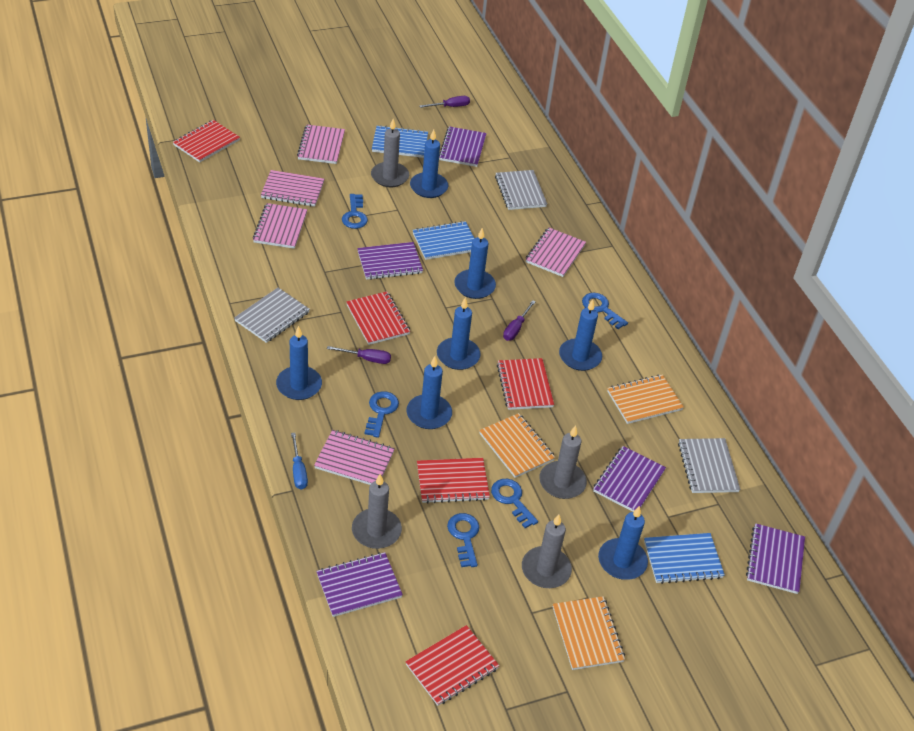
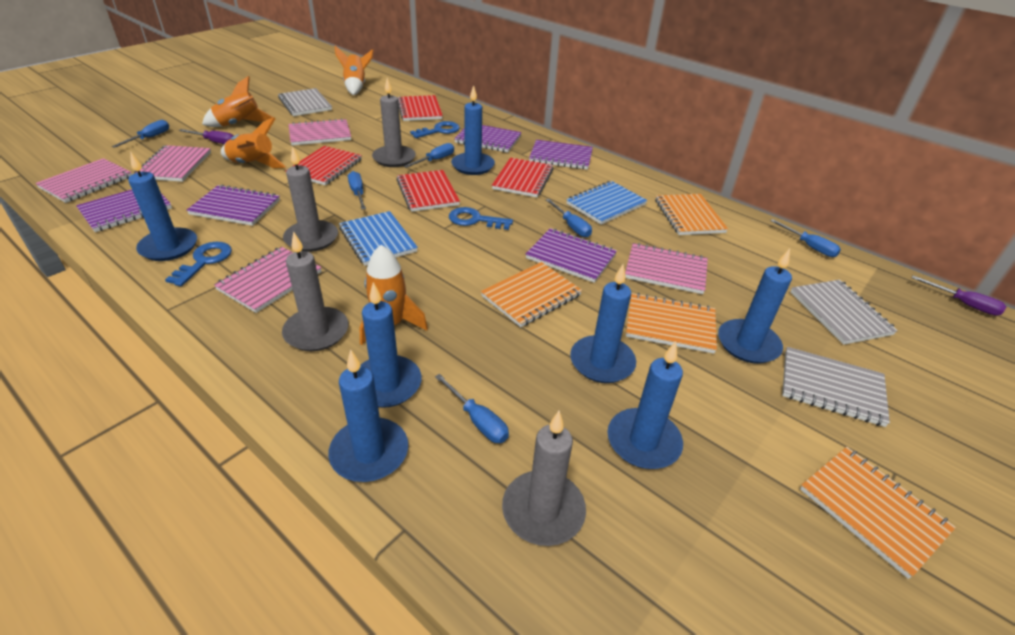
blue key: [342,194,368,229] [365,391,399,438] [447,513,479,567] [491,479,538,528] [582,293,628,329] = 5 -> [165,242,232,286] [410,121,460,138] [449,207,513,230] = 3
blue notebook: [372,125,428,158] [413,221,474,260] [644,533,725,584] = 3 -> [339,211,418,266] [566,181,647,225] = 2
blue screwdriver: [291,433,308,490] = 1 -> [112,120,169,148] [348,171,366,210] [404,143,454,168] [435,374,509,443] [546,199,592,237] [770,219,841,257] = 6
orange notebook: [479,413,556,478] [553,596,625,670] [607,374,684,424] = 3 -> [481,262,582,327] [626,293,717,354] [655,194,728,235] [800,447,956,579] = 4
orange rocket: none = 0 -> [202,76,273,127] [221,117,286,168] [334,45,374,95] [360,245,428,345] = 4
purple screwdriver: [327,346,391,364] [419,96,470,108] [503,300,535,341] = 3 -> [179,129,234,144] [912,275,1006,315] = 2
red notebook: [173,120,240,163] [346,291,410,345] [405,625,500,706] [417,458,490,504] [497,358,554,410] = 5 -> [285,146,362,185] [396,170,460,212] [398,95,443,121] [492,158,554,197] = 4

